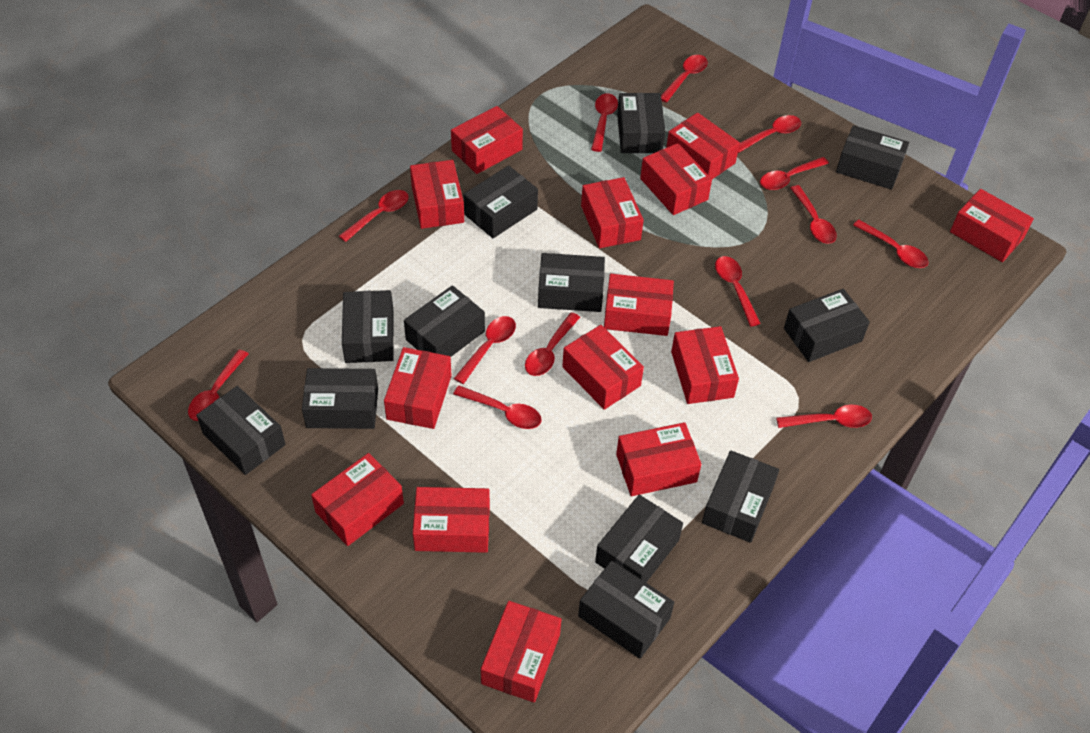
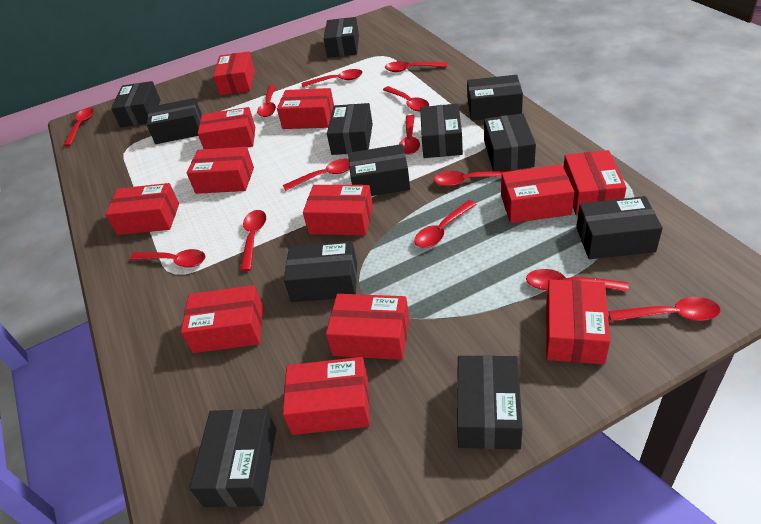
red box: [311,453,404,546] [384,347,452,429] [410,160,464,229] [413,487,490,553] [451,106,523,174] [481,601,561,703] [562,325,644,410] [581,177,644,248] [604,274,674,336] [616,422,702,496] [640,143,712,215] [666,113,740,179] [671,326,739,404] [950,189,1034,262] = 14 -> [105,183,179,235] [181,285,263,353] [187,147,254,194] [198,107,255,149] [213,51,255,95] [277,88,334,129] [283,357,370,435] [303,185,373,235] [326,294,409,360] [501,164,575,223] [546,280,610,364] [563,150,627,216] = 12

